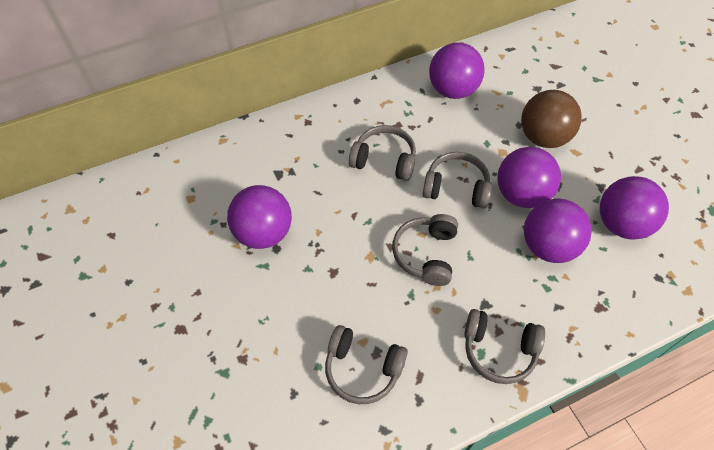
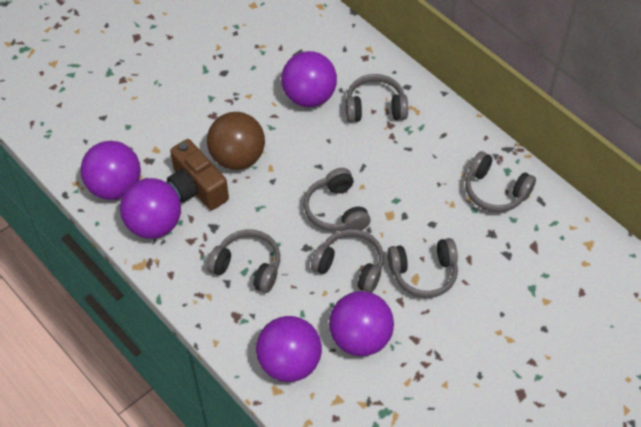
brown camera: none = 0 -> [167,139,229,210] = 1
grey headphones: [325,325,408,404] [349,125,416,181] [392,214,458,286] [423,152,492,209] [464,309,545,384] = 5 -> [207,229,280,293] [304,168,371,231] [311,229,384,293] [346,74,408,122] [387,238,458,298] [465,151,536,212] = 6

